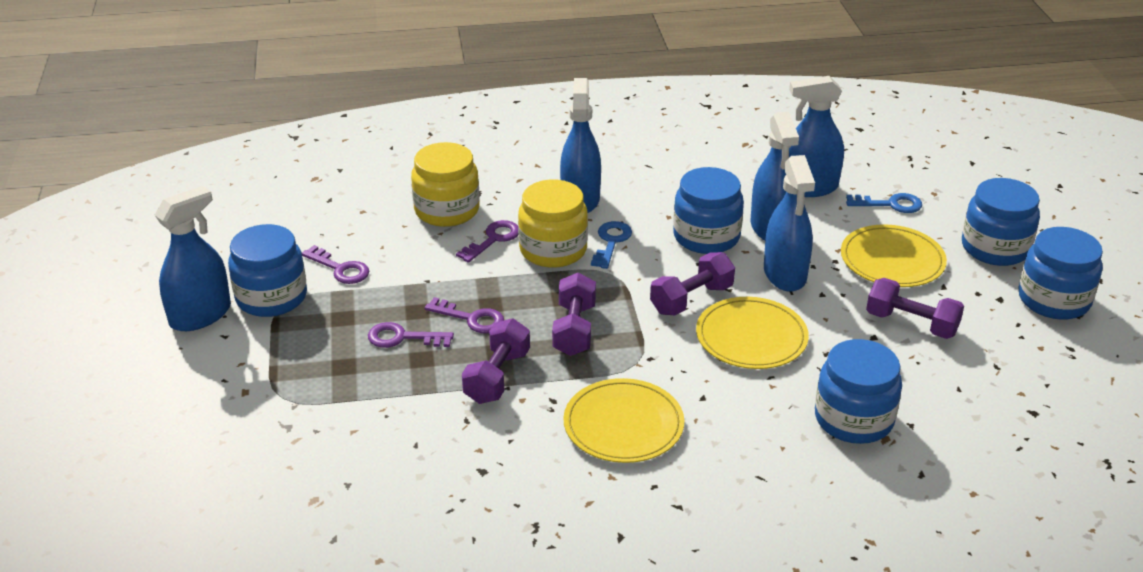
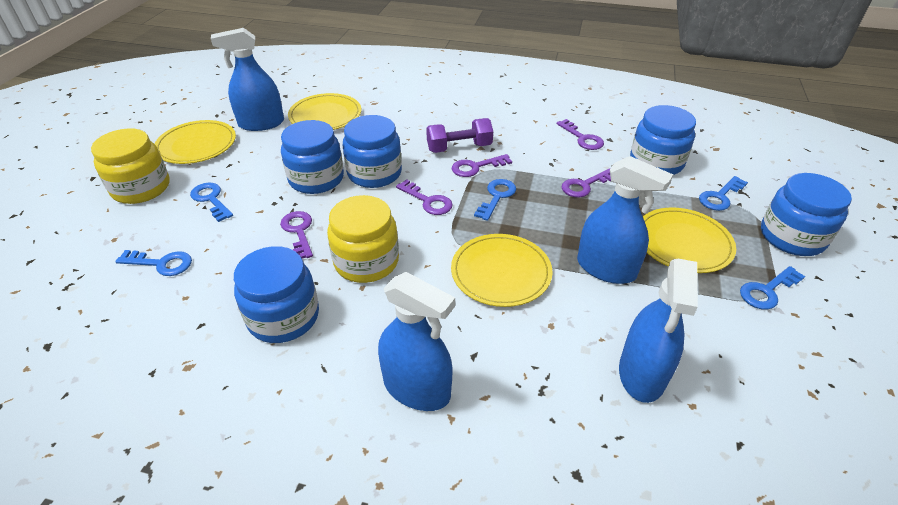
blue key: [591,221,632,269] [846,193,922,213] = 2 -> [115,250,192,276] [190,183,233,222] [474,179,516,221] [699,176,748,211] [740,266,805,310] = 5
blue spray bottle: [155,186,231,331] [560,78,601,213] [751,112,799,241] [764,155,815,292] [789,76,844,197] = 5 -> [211,28,284,131] [378,272,455,411] [577,156,673,284] [619,259,698,403] = 4
purple dumbbell: [462,318,530,404] [552,273,596,356] [650,252,735,315] [866,278,964,339] = 4 -> [426,118,493,153] = 1
purple key: [302,245,369,284] [368,322,454,348] [425,297,504,333] [456,220,518,263] = 4 -> [280,211,313,259] [396,179,453,215] [452,154,512,177] [557,119,604,150] [561,168,611,198] = 5
yellow plate: [564,378,684,463] [696,297,809,369] [841,224,947,287] = 3 -> [155,120,236,164] [288,93,361,130] [451,234,553,307] [643,207,736,273] = 4

